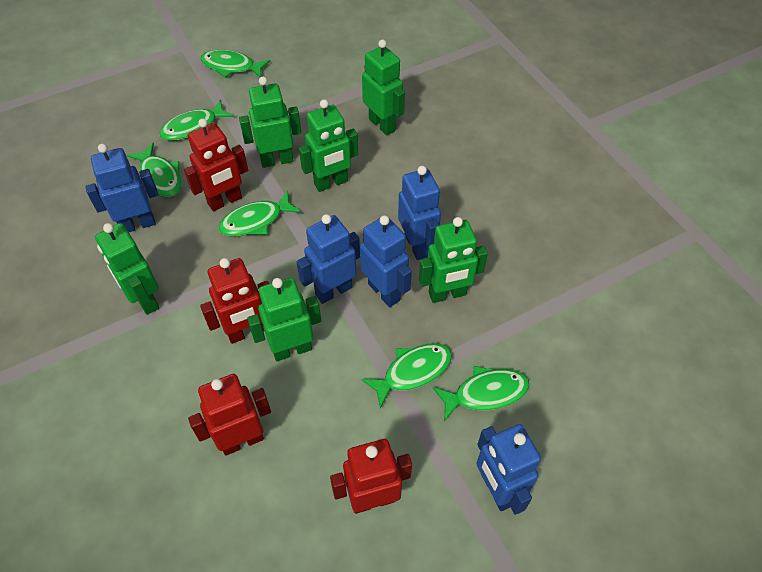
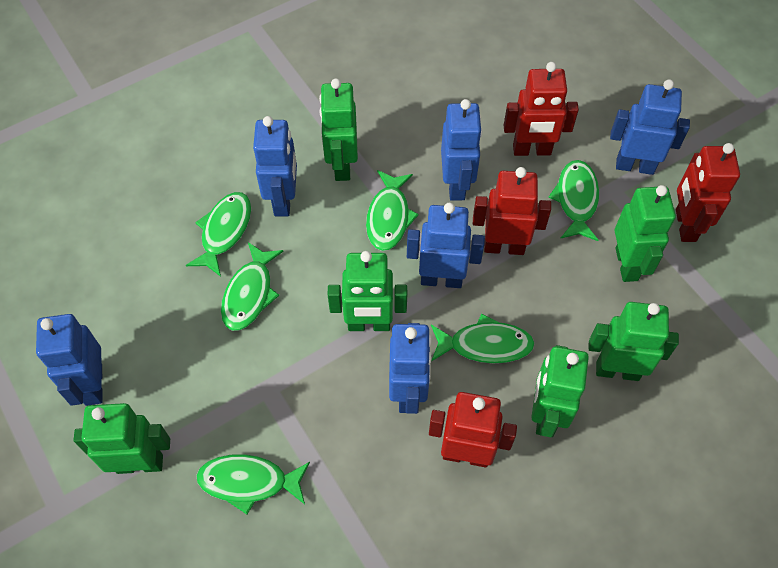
blue robot: [85,144,158,232] [297,214,360,304] [360,215,412,307] [398,166,441,260] [476,424,541,515] = 5 -> [36,314,103,406] [253,116,297,216] [389,323,432,414] [407,203,485,288] [441,99,482,201] [610,79,690,175] = 6

